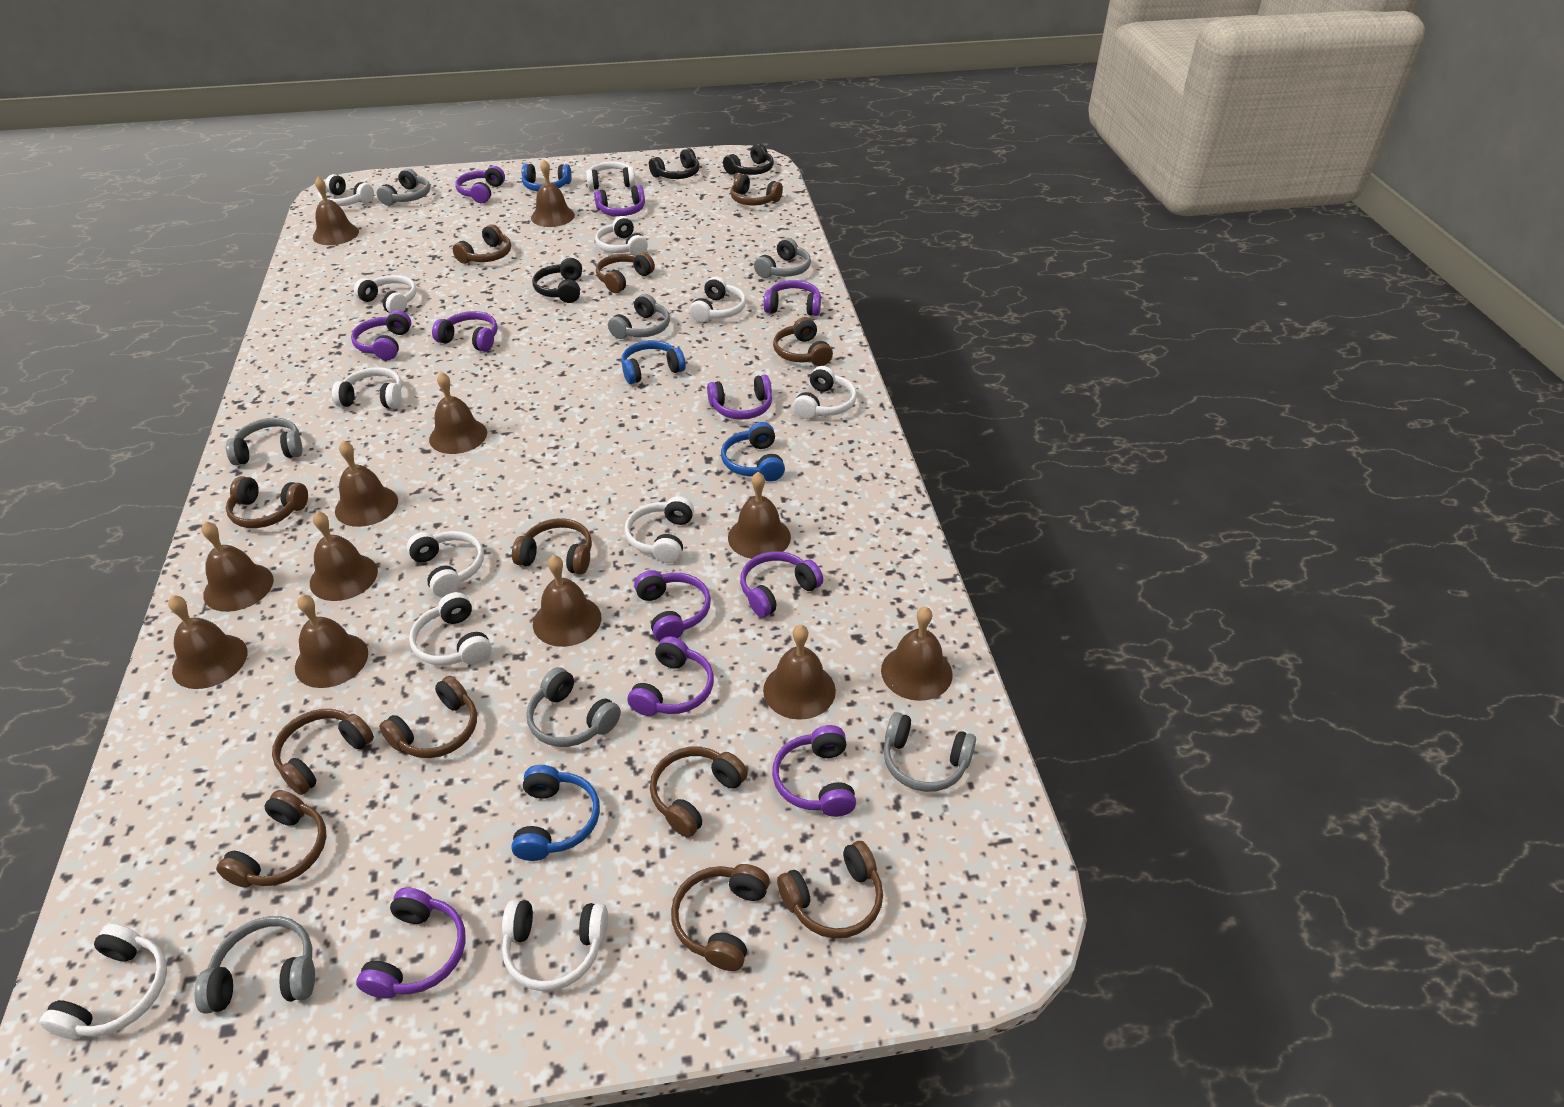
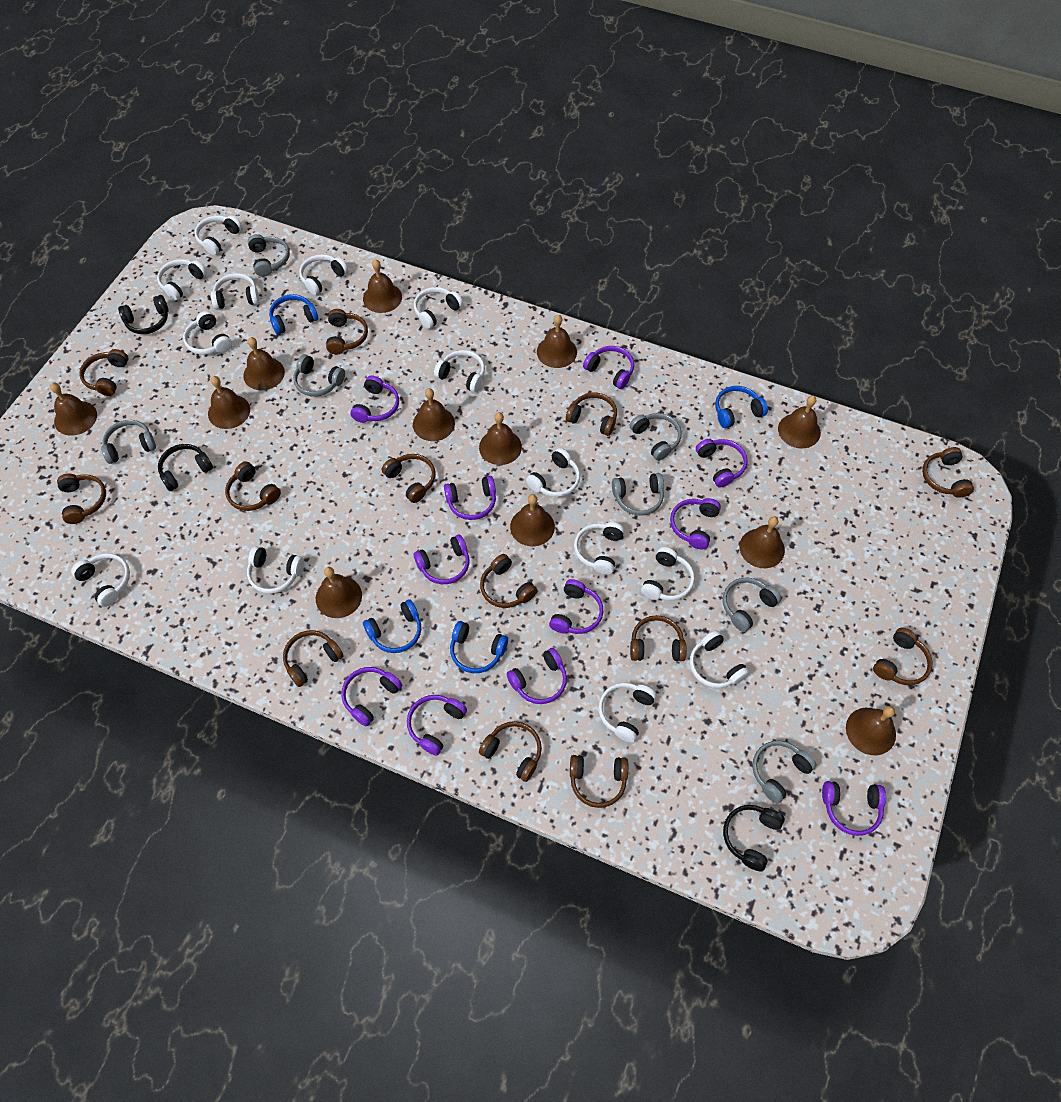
brown headphones: [216,790,326,888] [226,476,308,528] [272,709,374,795] [379,676,477,758] [453,224,511,264] [512,518,592,574] [596,253,655,293] [650,747,748,838] [671,864,770,971] [730,174,783,206] [773,317,833,366] [777,841,883,938] = 12 -> [57,473,106,524] [79,349,129,396] [225,462,281,511] [283,630,344,687] [326,309,368,354] [382,454,436,503] [479,721,542,782] [480,554,537,608] [566,392,617,436] [570,755,628,808] [630,615,687,661] [873,627,933,685] [922,447,974,498] = 13
white headphones: [39,924,167,1039] [318,174,374,206] [332,367,402,408] [354,275,417,313] [407,531,484,597] [409,592,492,666] [502,899,608,991] [586,161,635,190] [595,216,648,256] [625,496,694,563] [689,277,746,323] [793,366,857,419] = 12 -> [71,553,130,607] [157,259,207,301] [183,311,232,355] [195,215,242,255] [211,273,259,309] [247,546,304,594] [299,254,348,295] [414,287,463,329] [434,350,485,392] [526,448,580,497] [574,522,624,575] [598,683,656,743] [641,547,695,601] [690,630,750,688] = 14

